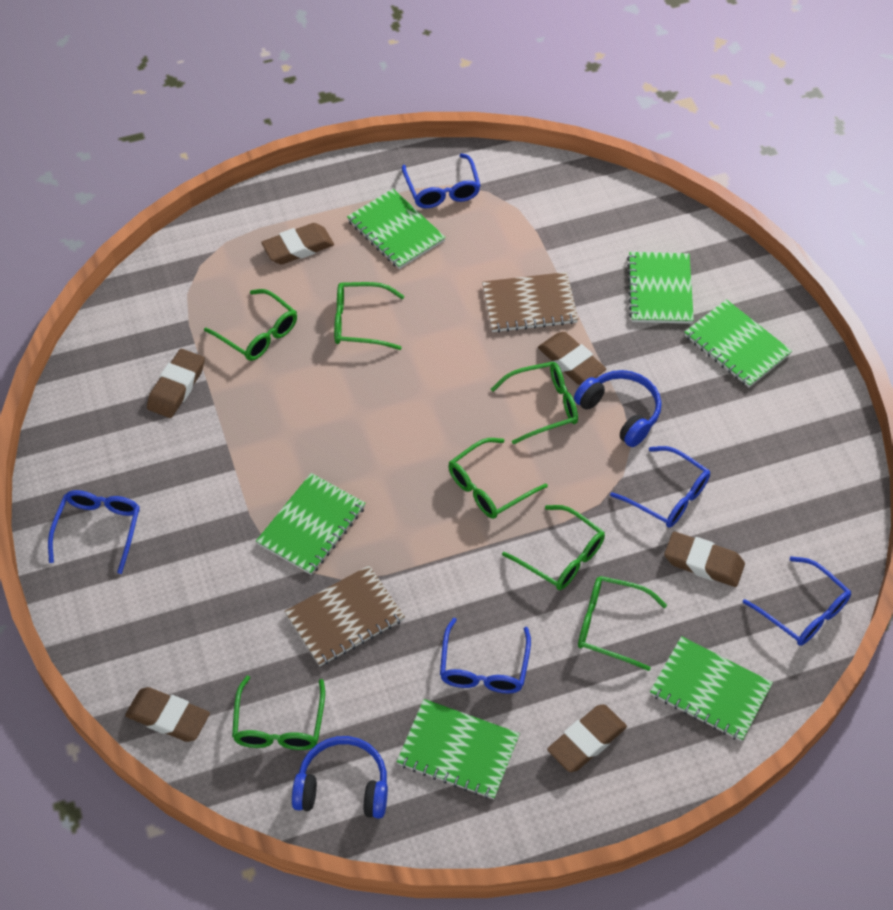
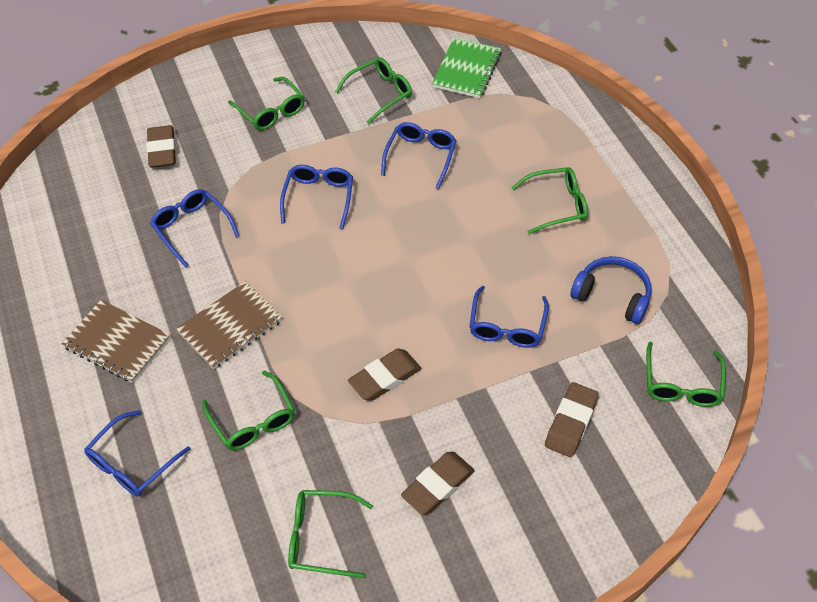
blue headphones: [292,736,388,819] [574,370,661,447] = 2 -> [570,256,652,324] = 1
brown eraser: [125,687,210,742] [147,349,205,418] [261,223,334,264] [538,332,606,385] [547,704,627,772] [664,532,745,587] = 6 -> [146,125,176,168] [348,349,421,401] [401,452,475,515] [545,382,599,457] = 4
green glasses: [204,289,297,361] [232,676,325,750] [334,282,404,350] [448,438,548,519] [491,362,578,444] [502,505,605,590] [578,576,667,671] = 7 -> [202,371,295,450] [228,77,305,130] [288,490,373,578] [335,57,412,124] [512,167,588,234] [646,342,726,407] = 6
green notebook: [256,473,366,575] [347,189,446,269] [397,699,520,799] [627,252,694,324] [650,636,773,742] [684,299,792,387] = 6 -> [432,38,501,98] = 1

